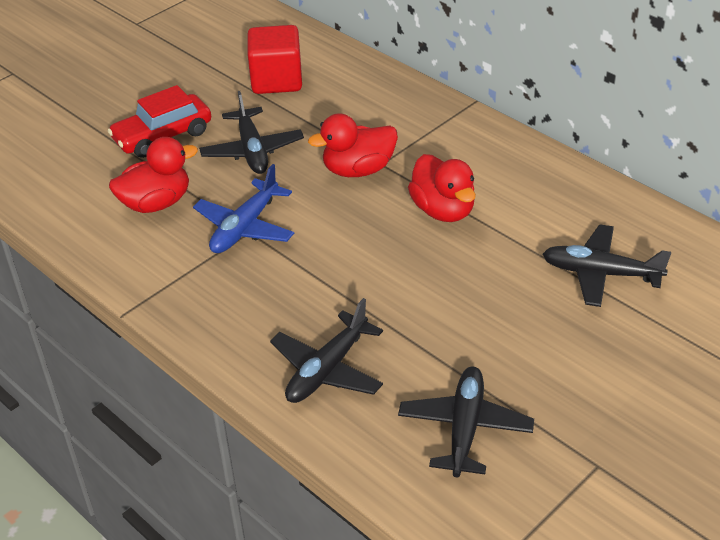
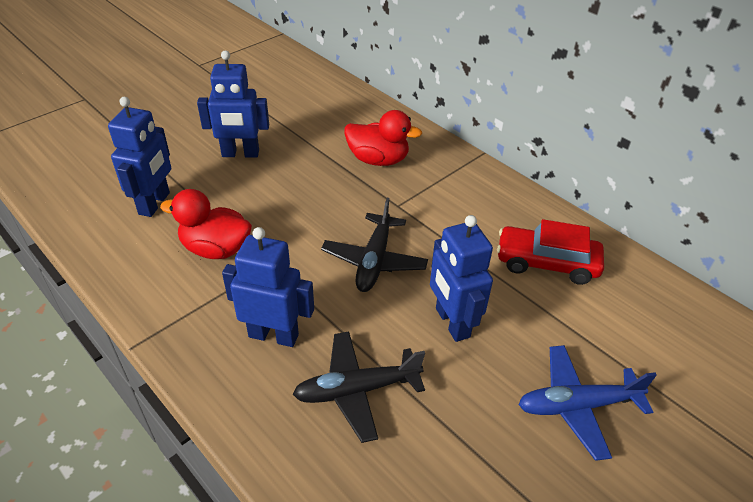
black plane: [199,91,304,174] [270,298,383,403] [398,367,534,477] [543,224,671,307] = 4 -> [293,331,425,443] [321,198,428,292] = 2
blue robot: none = 0 -> [108,97,171,217] [197,51,269,157] [222,227,314,347] [430,215,493,342] = 4
red cube: [248,25,302,94] = 1 -> none = 0
red duck: [109,137,198,213] [308,113,398,177] [408,154,476,222] = 3 -> [160,189,252,259] [344,110,422,166] = 2

